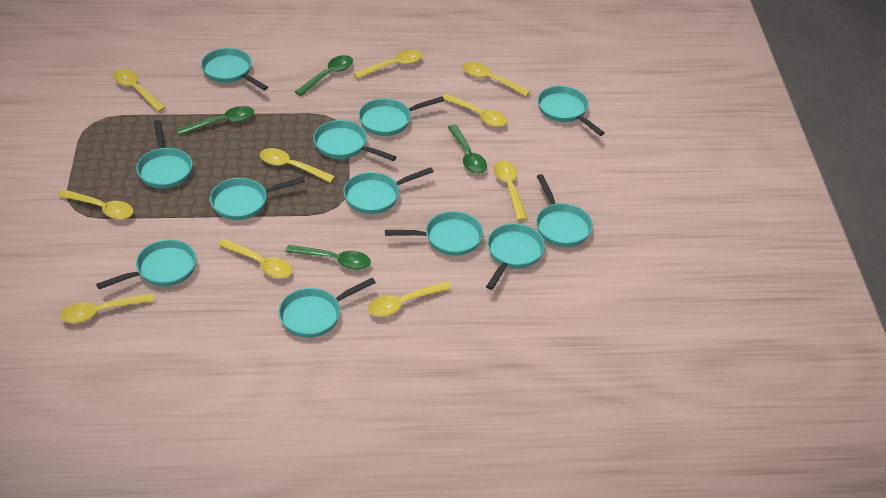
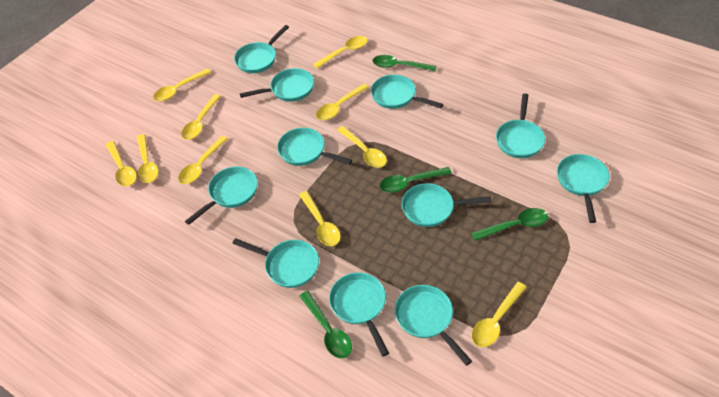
turquoise pan: [96,240,196,289] [136,120,192,189] [201,48,268,90] [210,177,305,220] [278,278,376,338] [313,120,396,161] [343,167,433,214] [358,96,444,136] [385,211,483,256] [486,223,545,290] [536,174,593,247] [537,86,604,136] = 12 -> [185,166,258,225] [232,238,319,288] [234,25,289,73] [240,68,314,102] [277,128,352,166] [329,272,389,356] [371,74,443,109] [395,285,472,366] [402,183,492,227] [496,93,545,158] [557,154,610,223] = 11

